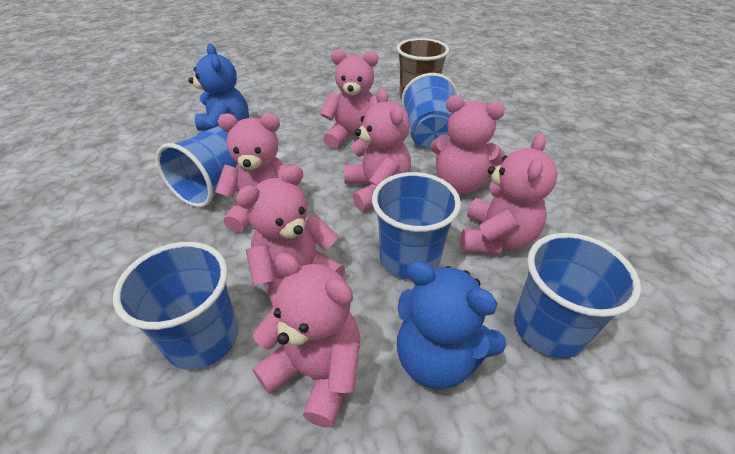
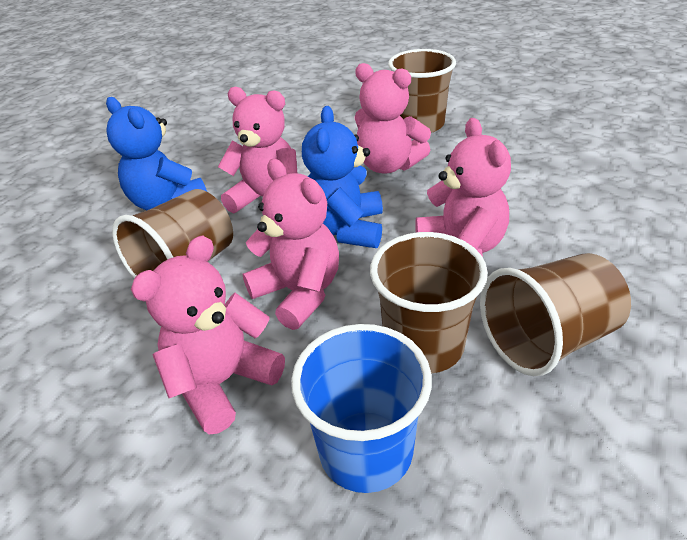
blue cup: [113,242,238,370] [156,126,238,208] [372,172,461,280] [402,73,457,149] [514,233,641,358] = 5 -> [291,324,432,493] = 1
brown cup: [397,38,449,99] = 1 -> [112,189,233,278] [370,232,488,374] [388,49,456,133] [480,253,631,376] = 4
pink teddy bear: [215,113,298,233] [236,165,345,308] [253,253,360,428] [320,49,378,149] [344,88,411,211] [431,95,505,194] [461,133,557,255] = 7 -> [131,236,285,435] [218,87,297,213] [242,159,339,330] [354,63,431,174] [415,118,511,257] = 5

